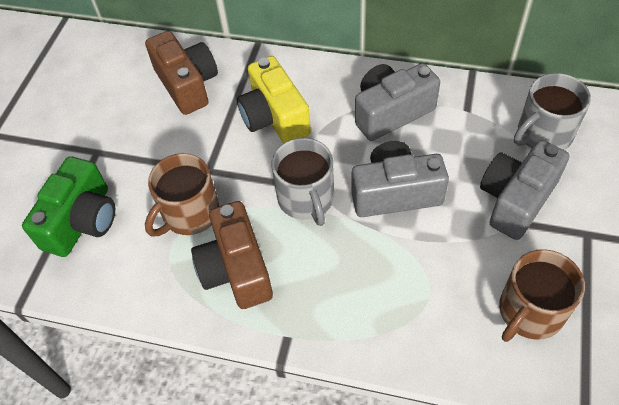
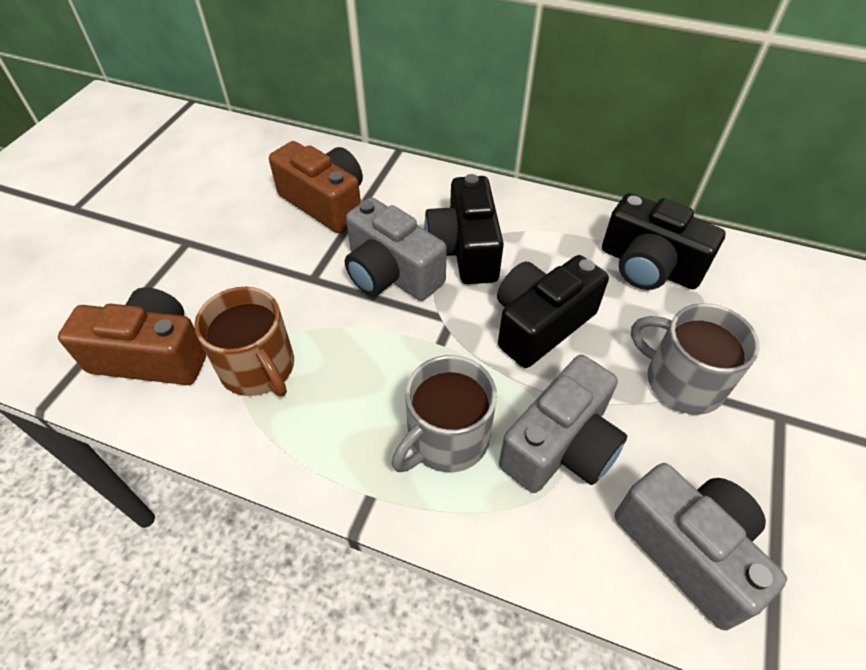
black camera: none = 0 -> [424,174,504,284] [497,255,609,368] [602,193,726,290] = 3
brown mug: [145,153,220,237] [499,249,585,342] = 2 -> [194,287,294,396] = 1
green camera: [22,156,115,257] = 1 -> none = 0
yellow camera: [237,56,311,143] = 1 -> none = 0

